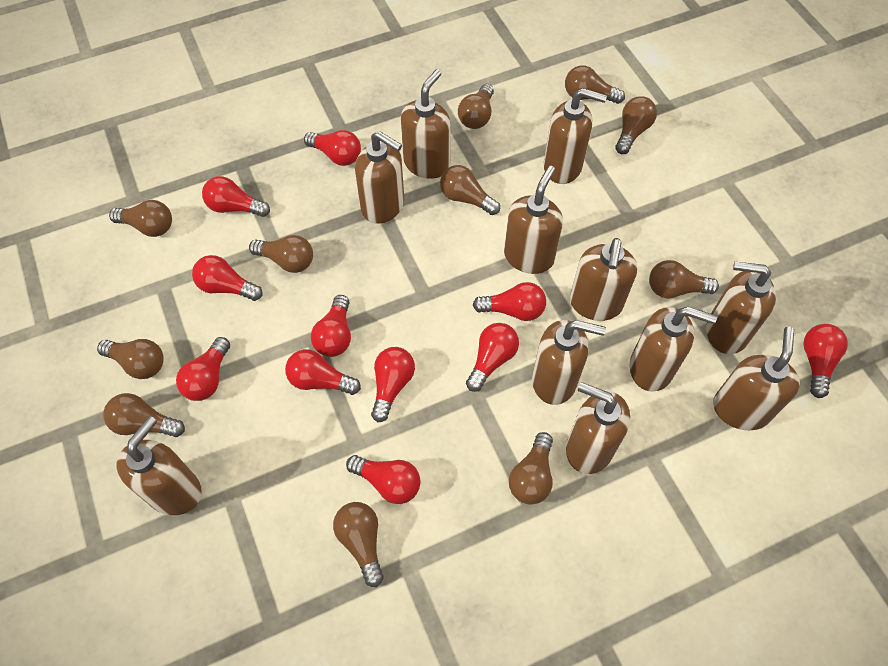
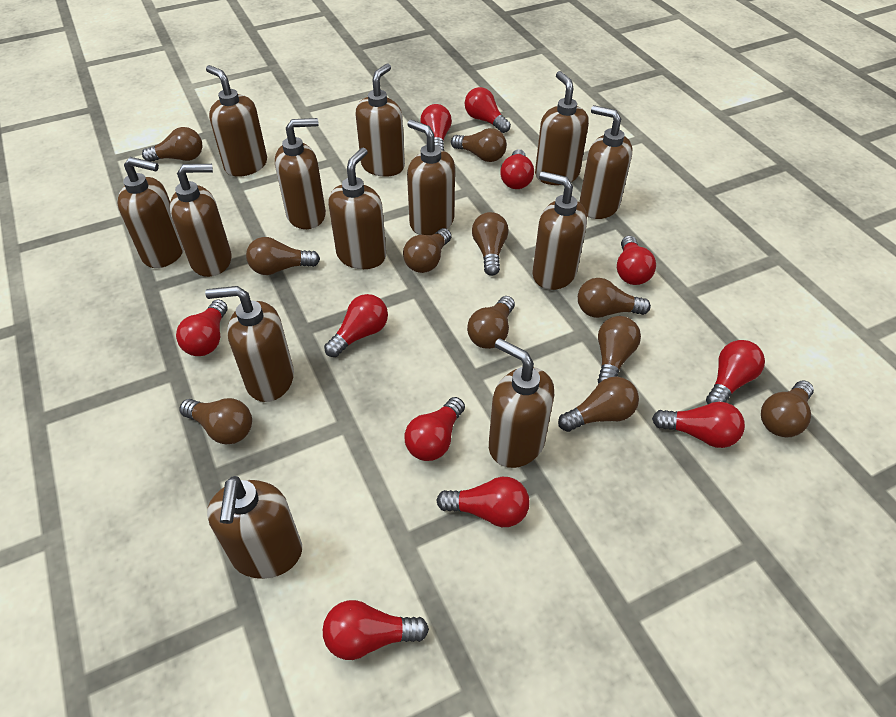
brown soap dispenser: [116,416,202,515] [355,131,404,224] [401,69,451,179] [504,166,563,274] [532,320,606,405] [543,88,607,184] [566,382,630,474] [570,238,637,321] [630,307,717,392] [706,262,776,354] [713,327,800,430] = 11 -> [117,157,184,268] [170,164,232,277] [205,286,294,402] [206,65,267,177] [207,476,302,579] [275,118,326,229] [328,148,386,269] [355,63,405,177] [407,120,455,235] [489,338,554,468] [532,171,587,290] [535,71,589,185] [579,105,632,219] = 13

